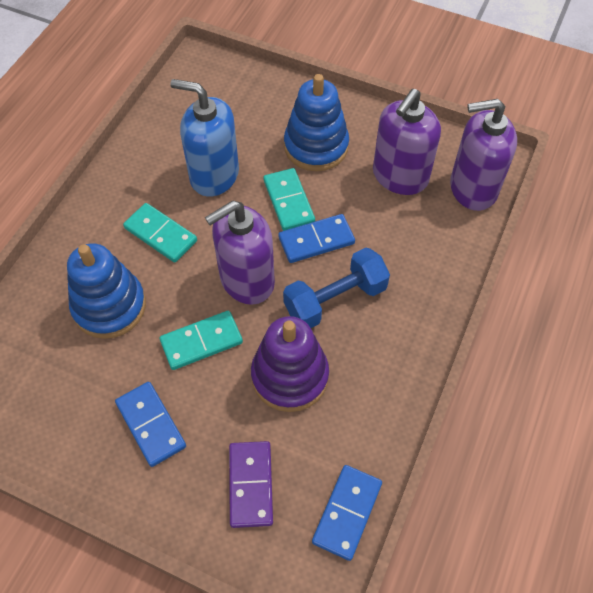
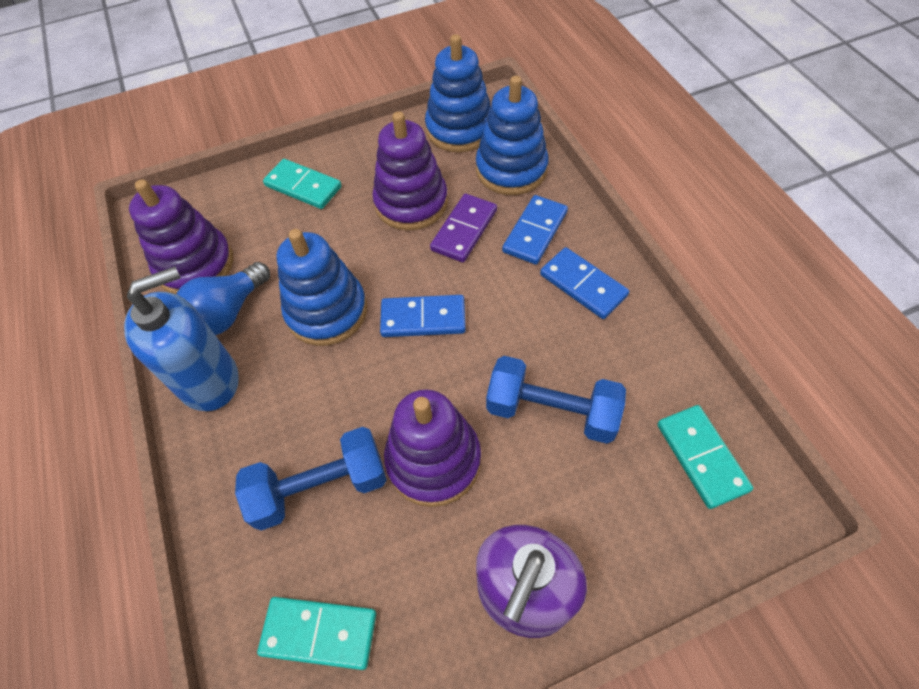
blue dumbbell: [283,248,390,328] = 1 -> [235,427,387,531] [486,356,626,444] = 2
blue light bulb: none = 0 -> [177,262,270,335] = 1
blue stacking toy: [67,243,146,339] [284,74,349,171] = 2 -> [277,229,367,346] [425,34,491,152] [476,76,549,195] = 3
purple soap dispenser: [205,201,275,305] [373,89,441,195] [450,99,517,211] = 3 -> [476,525,587,638] = 1
purple stacking toy: [251,316,329,412] = 1 -> [129,179,233,294] [372,112,448,230] [384,389,481,507] = 3

